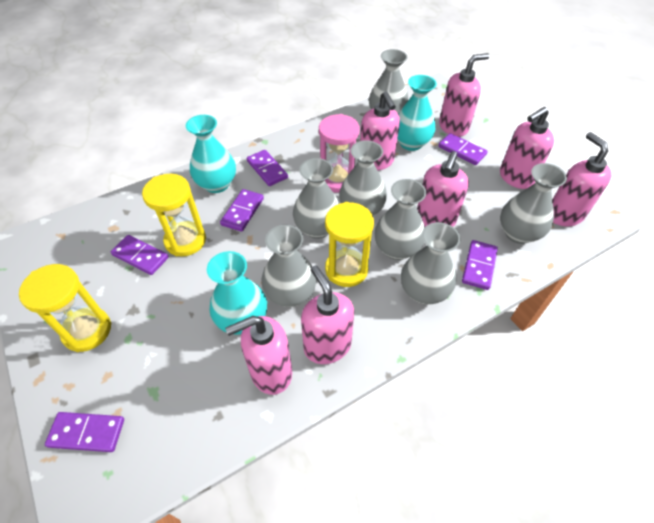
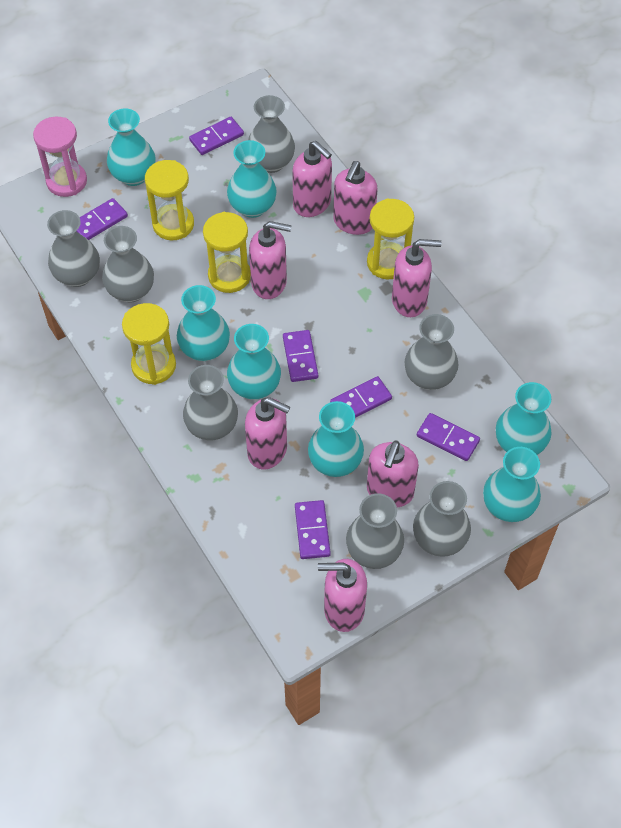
turquoise vase: [186,115,236,193] [207,251,267,335] [397,75,437,151] = 3 -> [107,108,156,186] [177,285,230,361] [227,140,277,218] [227,324,281,400] [308,401,364,477] [483,447,541,522] [496,382,552,455] = 7
yellow hourglass: [19,264,111,352] [142,174,206,257] [325,202,374,287] = 3 -> [122,303,176,385] [145,160,194,240] [203,212,251,293] [367,198,414,279] = 4

